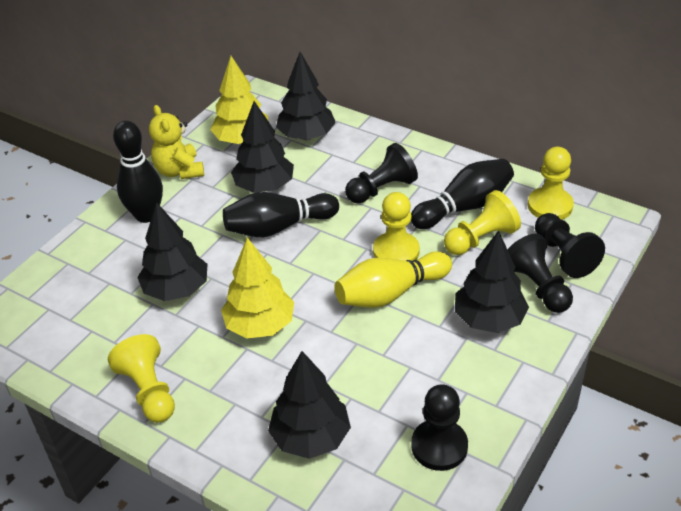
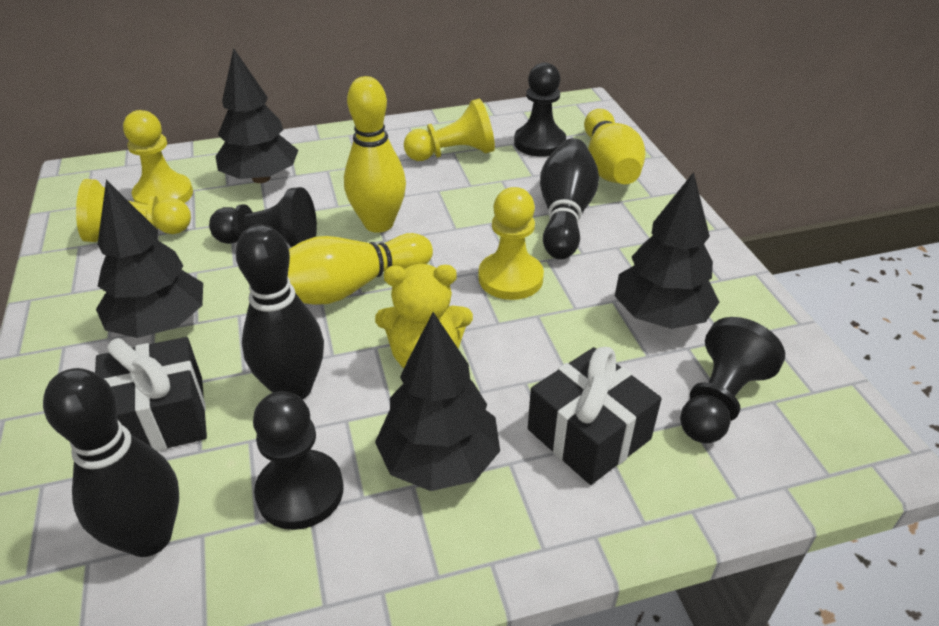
black gift: none = 0 -> [95,337,207,451] [528,347,662,485] = 2
black tree: [137,202,207,301] [231,101,294,193] [268,351,351,459] [276,52,336,140] [455,230,529,333] = 5 -> [96,180,203,338] [215,48,298,183] [375,312,500,491] [615,172,719,329] = 4
yellow bowling pin: [334,251,452,308] = 1 -> [288,233,433,305] [344,76,406,233] [584,109,645,184] = 3
yellow tree: [210,56,269,144] [221,237,294,338] = 2 -> none = 0

